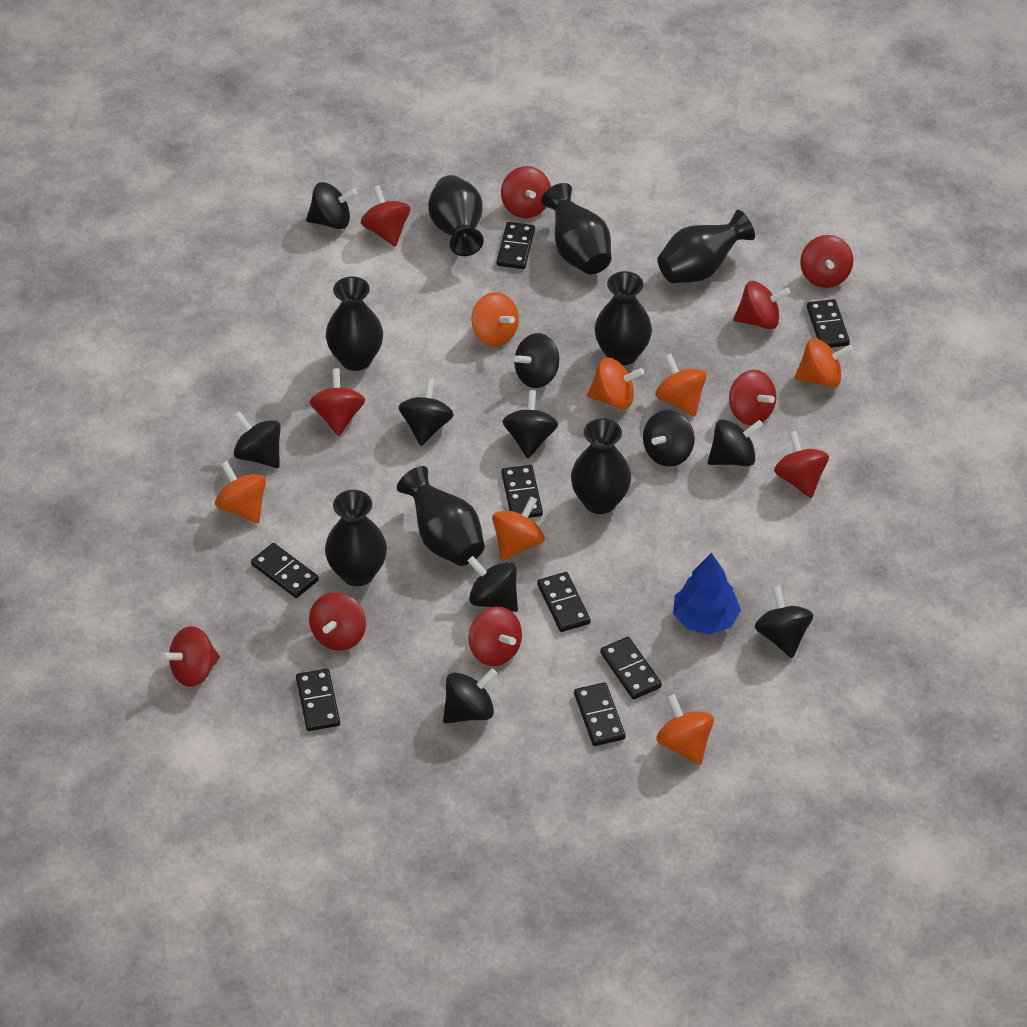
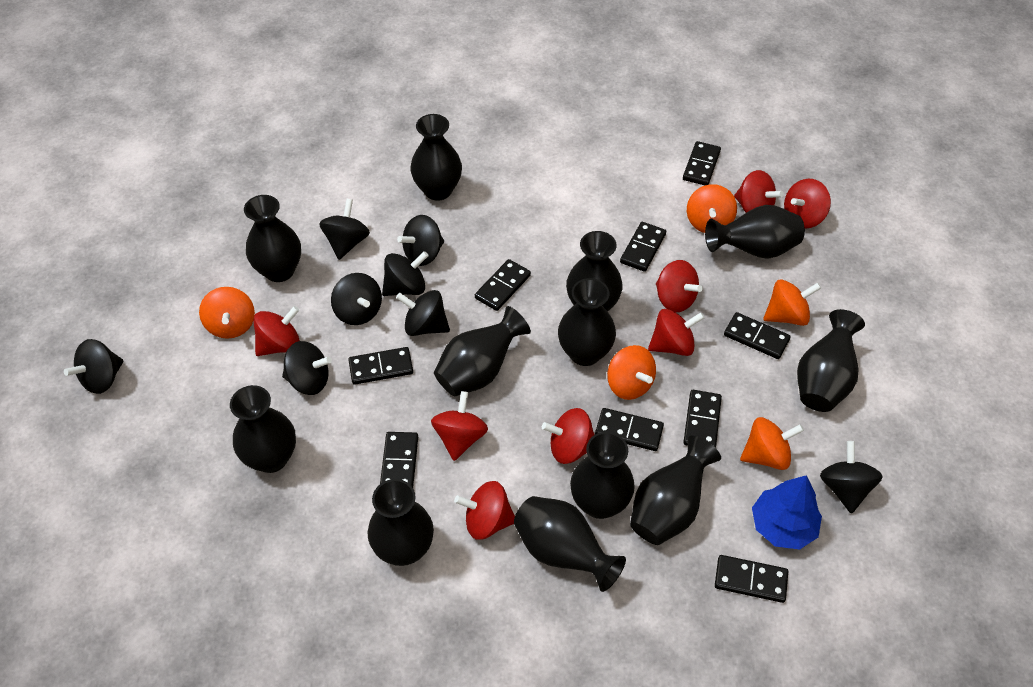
black domino: [251,543,319,598] [296,669,340,731] [496,222,535,269] [501,465,543,518] [537,572,591,632] [574,682,625,746] [600,637,662,699] [807,299,850,348] = 8 -> [348,347,413,385] [380,432,418,488] [475,259,531,311] [595,408,664,451] [620,222,666,272] [683,141,721,185] [683,390,722,448] [715,555,788,603] [724,312,791,359] = 9
black spinning top: [234,411,281,468] [306,182,357,229] [398,378,454,446] [443,668,497,723] [467,556,518,612] [502,390,558,458] [514,333,559,388] [643,410,695,467] [708,419,764,466] [755,586,813,658] = 10 -> [64,339,123,394] [282,341,332,395] [319,199,370,260] [331,273,382,325] [382,251,429,296] [396,290,450,336] [397,215,444,266] [820,441,882,514] = 8
black vase: [325,490,387,586] [326,276,383,371] [397,466,485,566] [428,175,484,256] [541,183,611,274] [571,418,631,514] [594,271,652,366] [657,210,755,283] = 8 -> [230,385,296,473] [244,195,301,282] [368,479,434,566] [410,114,462,201] [434,306,531,396] [514,496,626,592] [558,278,616,366] [566,231,623,312] [570,432,635,519] [630,436,721,545] [705,205,805,259] [797,309,865,412] = 12
orange spinning top: [215,461,266,523] [471,292,519,346] [492,496,545,561] [587,358,644,409] [655,354,707,417] [656,694,714,765] [794,338,853,388] = 7 -> [199,287,255,339] [607,345,656,400] [687,184,737,233] [740,417,804,470] [763,279,821,326] = 5
red spinning top: [161,626,220,687] [309,592,366,651] [310,368,365,436] [361,185,410,247] [468,607,522,666] [501,166,551,218] [729,370,776,425] [733,281,790,330] [774,431,829,498] [800,235,853,288] = 10 -> [253,306,300,356] [431,391,488,461] [454,481,515,540] [542,408,595,464] [648,309,705,356] [656,260,702,312] [734,170,784,213] [784,179,831,229] = 8

